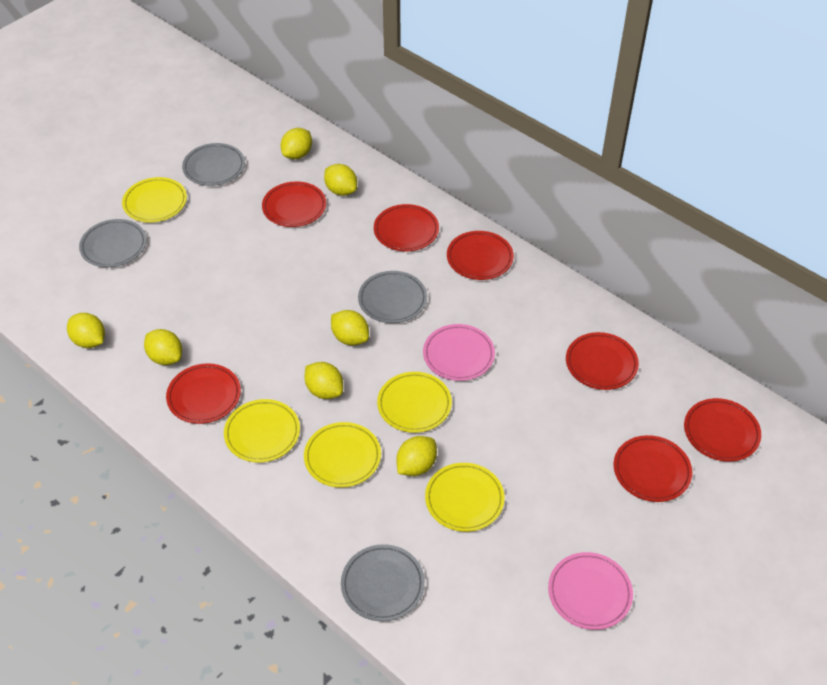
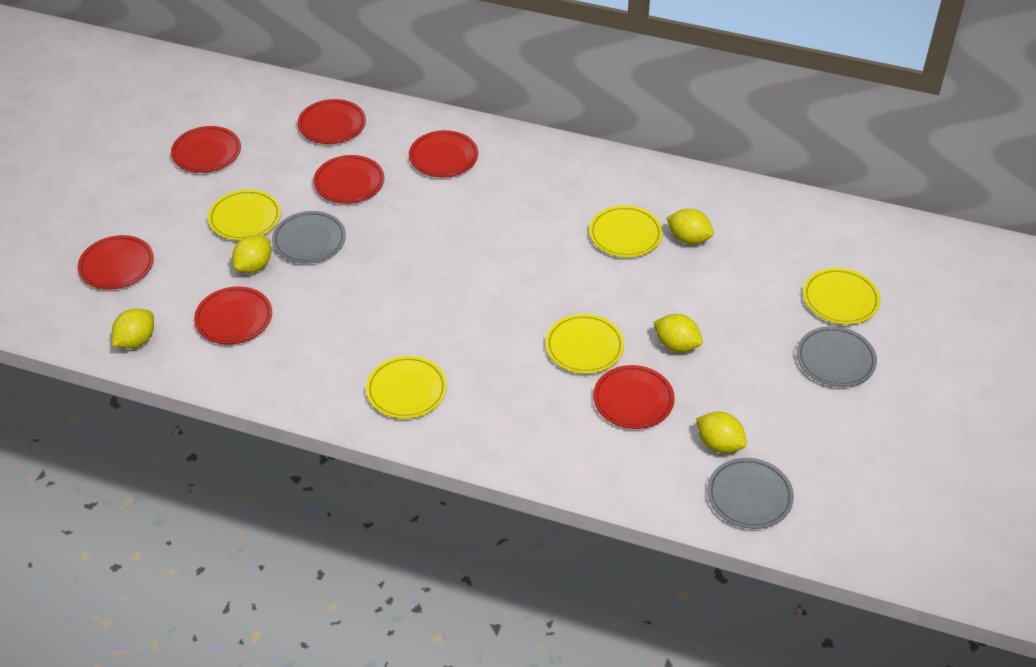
grey plate: [79,219,147,267] [182,143,245,186] [341,544,425,621] [358,271,427,323] = 4 -> [272,211,346,263] [707,458,794,529] [797,326,877,387] = 3
pink plate: [423,324,495,381] [548,552,633,630] = 2 -> none = 0
yellow lemon: [67,313,105,348] [144,329,182,365] [281,128,312,159] [304,362,343,399] [324,164,357,196] [331,310,369,345] [397,436,437,476] = 7 -> [112,308,154,349] [232,235,271,273] [653,314,703,352] [667,209,714,244] [696,412,747,453] = 5

